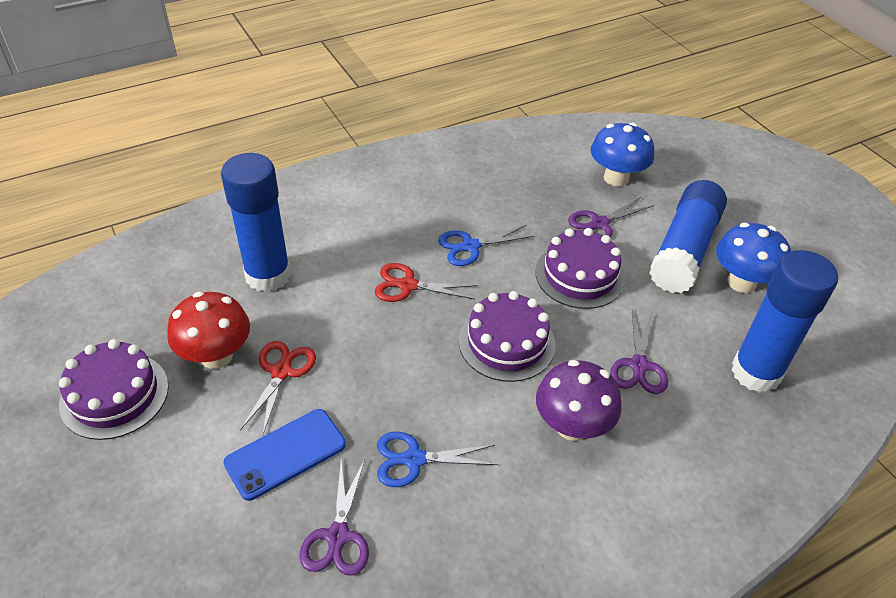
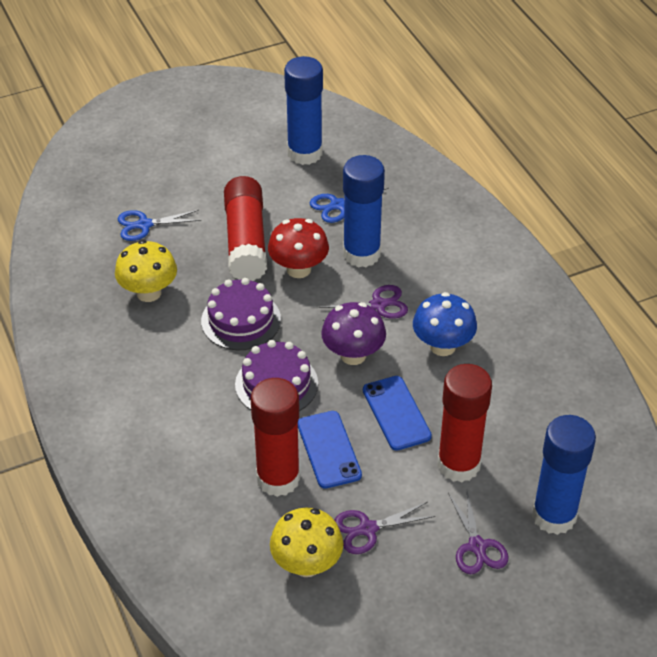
blue mushroom: [591,123,654,186] [716,223,791,293] = 2 -> [413,292,477,356] = 1
blue phone: [223,409,346,501] = 1 -> [298,411,362,489] [363,376,432,451] = 2
purple cake: [59,339,169,440] [459,291,556,382] [535,228,625,309] = 3 -> [201,278,281,350] [235,340,318,411] = 2
red glue stick: none = 0 -> [224,176,267,281] [251,378,300,497] [437,364,492,482] = 3
red scissors: [240,341,316,434] [375,263,477,302] = 2 -> none = 0
yellow mushroom: none = 0 -> [115,240,177,302] [270,508,343,577] = 2

